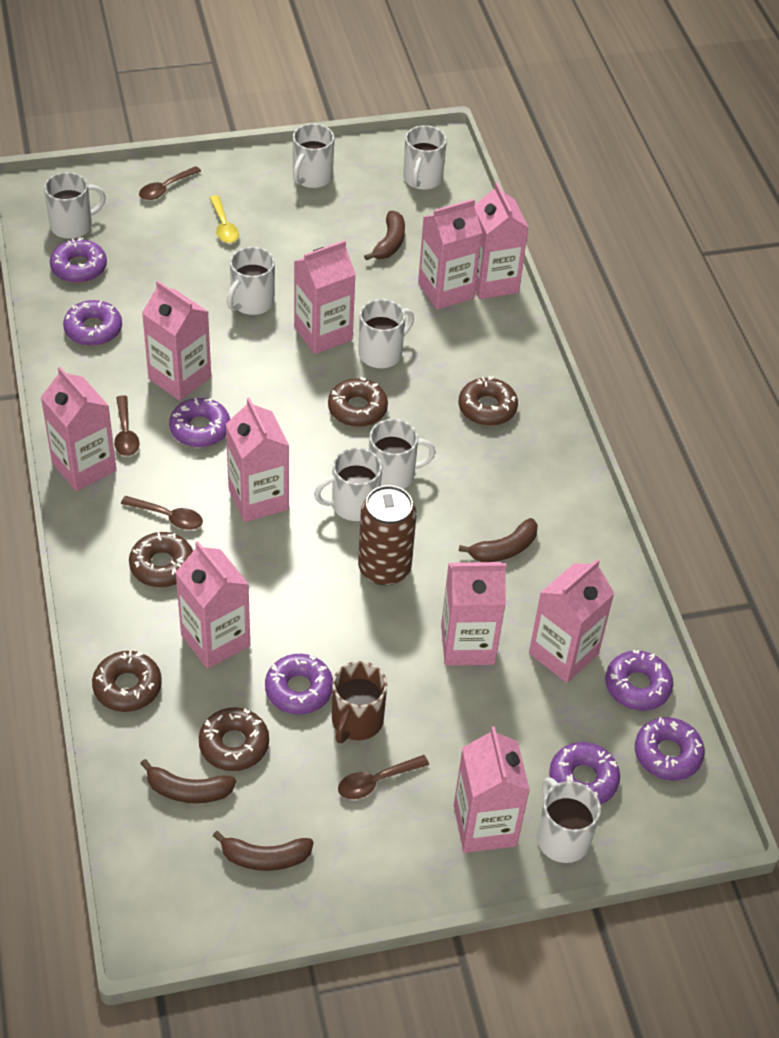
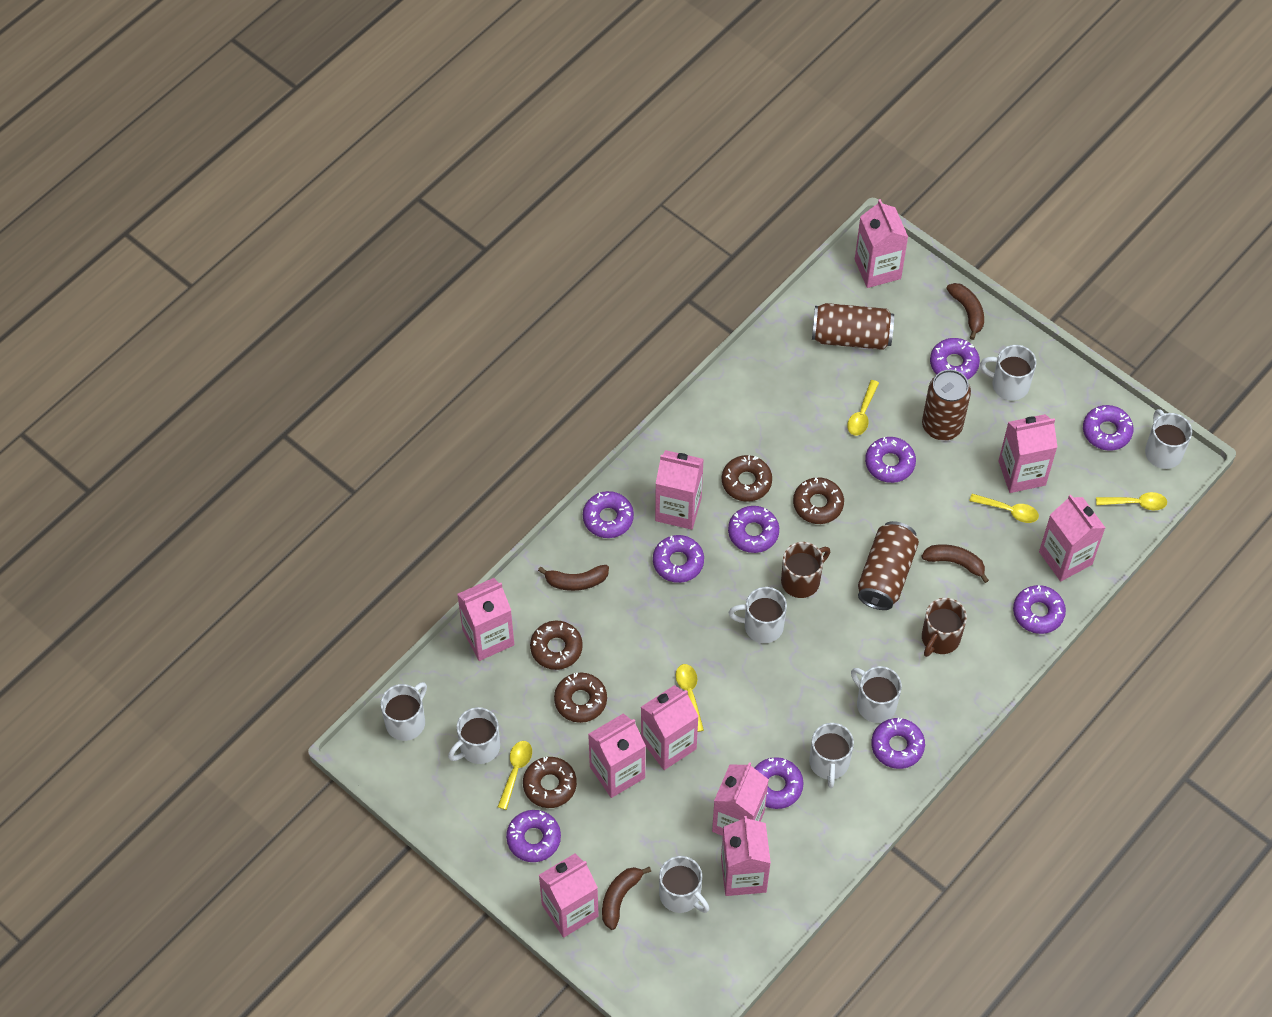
brown can: [358,485,417,586] = 1 -> [812,303,894,350] [858,521,919,610] [922,370,971,441] = 3
brown mug: [332,661,387,743] = 1 -> [781,542,830,598] [922,598,967,657] = 2
brown spoon: [114,395,139,456] [121,496,203,530] [139,166,201,200] [338,755,429,799] = 4 -> none = 0
purple donut: [50,237,107,283] [63,300,122,346] [169,398,230,447] [265,654,333,714] [549,742,620,805] [605,650,673,711] [635,717,705,781] = 7 -> [506,810,561,862] [583,491,634,538] [653,535,704,583] [728,506,779,553] [755,757,803,809] [865,437,916,483] [871,718,925,769] [930,338,980,380] [1013,585,1066,634] [1083,405,1134,451] = 10
yellow spoon: [210,195,239,243] = 1 -> [498,741,532,810] [676,664,704,732] [847,380,879,436] [969,494,1039,523] [1096,492,1167,511] = 5

